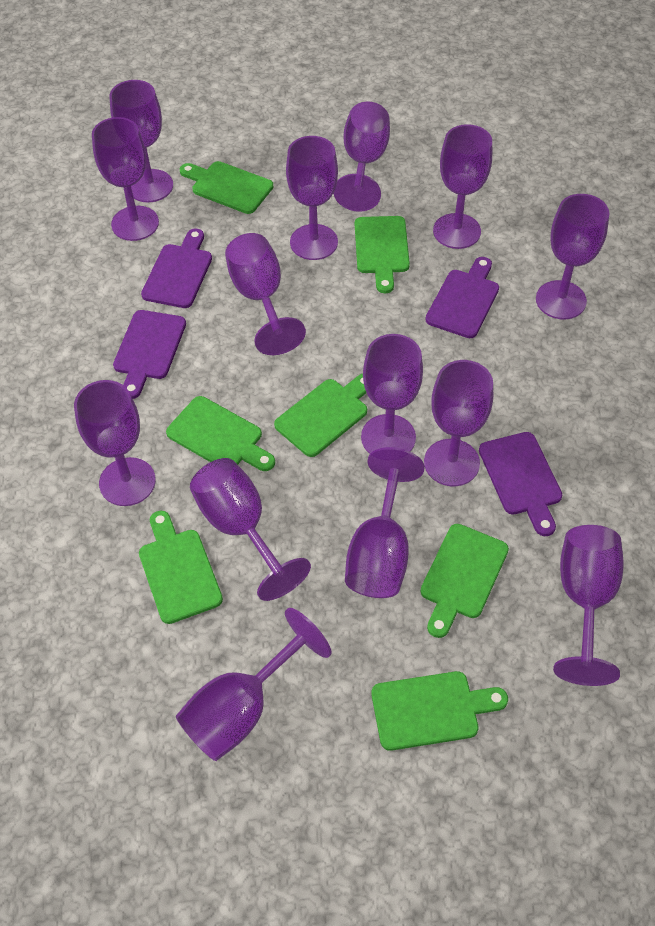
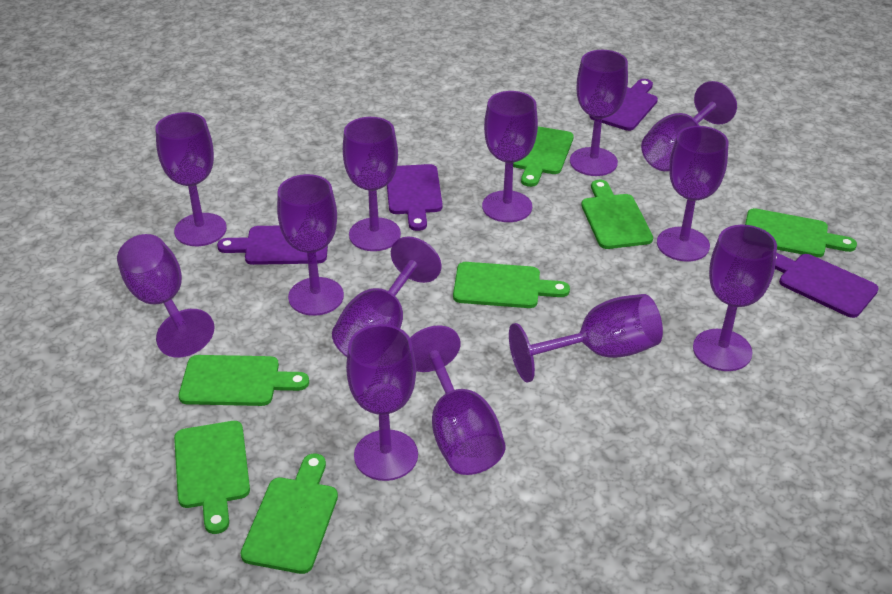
purple goblet: [74,380,156,506] [92,117,159,241] [110,80,173,203] [176,608,332,761] [190,458,311,601] [225,233,306,355] [286,136,338,260] [334,101,390,212] [345,447,425,598] [361,334,423,454] [424,360,493,486] [433,124,492,249] [536,194,609,319] [553,525,623,686] = 14 -> [117,234,215,357] [155,112,227,246] [277,174,344,316] [332,237,441,357] [343,117,401,251] [346,324,418,481] [410,325,506,475] [482,91,538,222] [509,294,663,383] [570,50,628,176] [641,81,737,171] [657,126,728,262] [693,225,777,371] = 13

